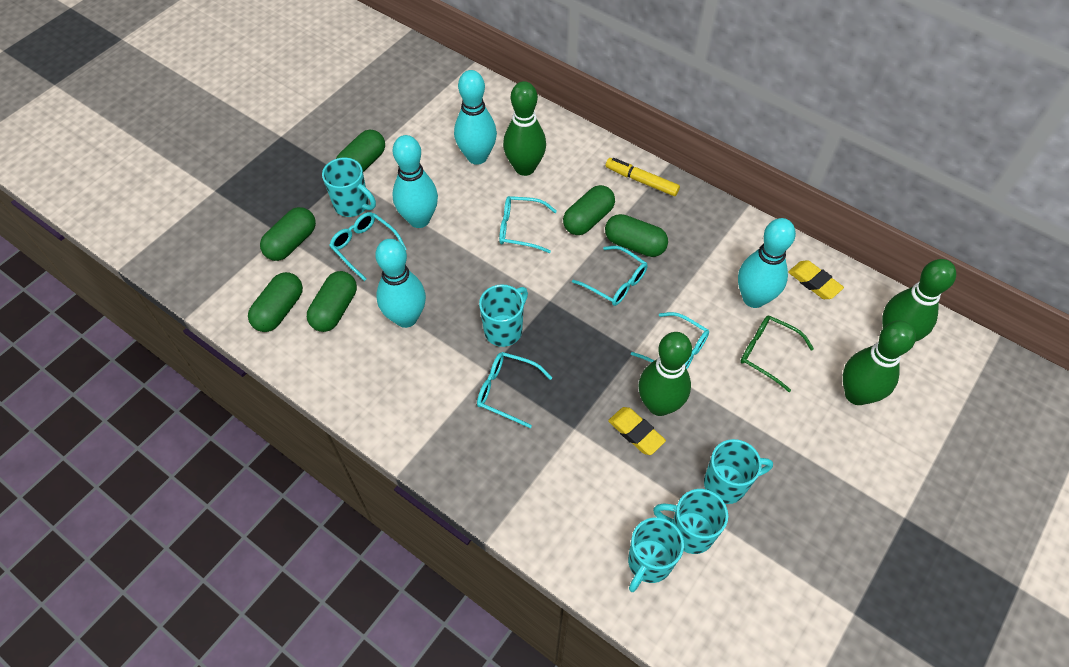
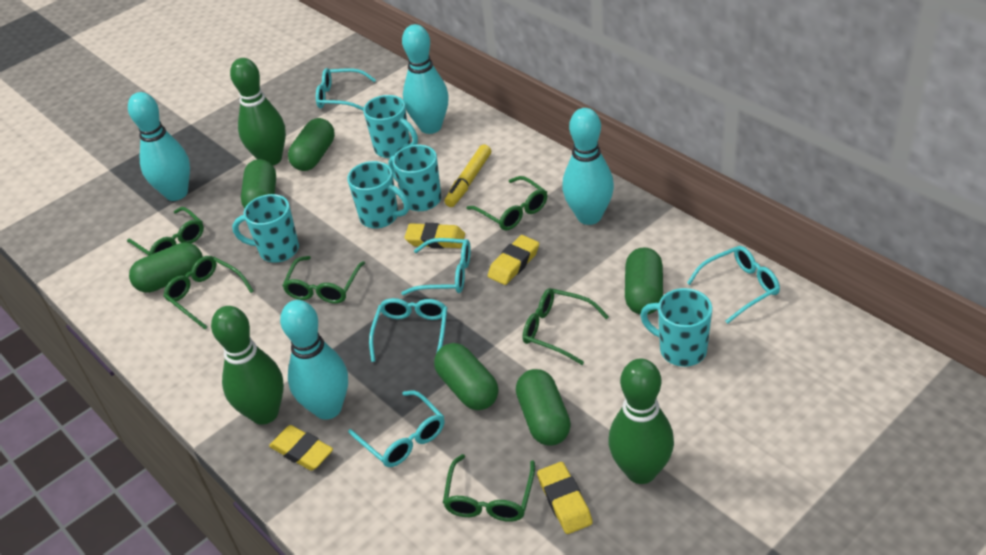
green bowling pin: [503,81,546,176] [639,332,692,416] [843,320,916,405] [882,259,956,342] = 4 -> [211,306,284,425] [230,58,286,165] [608,358,674,484] = 3
green glasses: [740,316,814,392] = 1 -> [127,207,204,255] [163,256,254,329] [282,256,365,303] [443,454,535,522] [466,176,547,231] [523,288,609,365] = 6
yellow eraser: [608,407,666,455] [788,260,844,299] = 2 -> [269,425,333,471] [404,223,465,249] [488,235,539,285] [537,462,593,534] = 4

